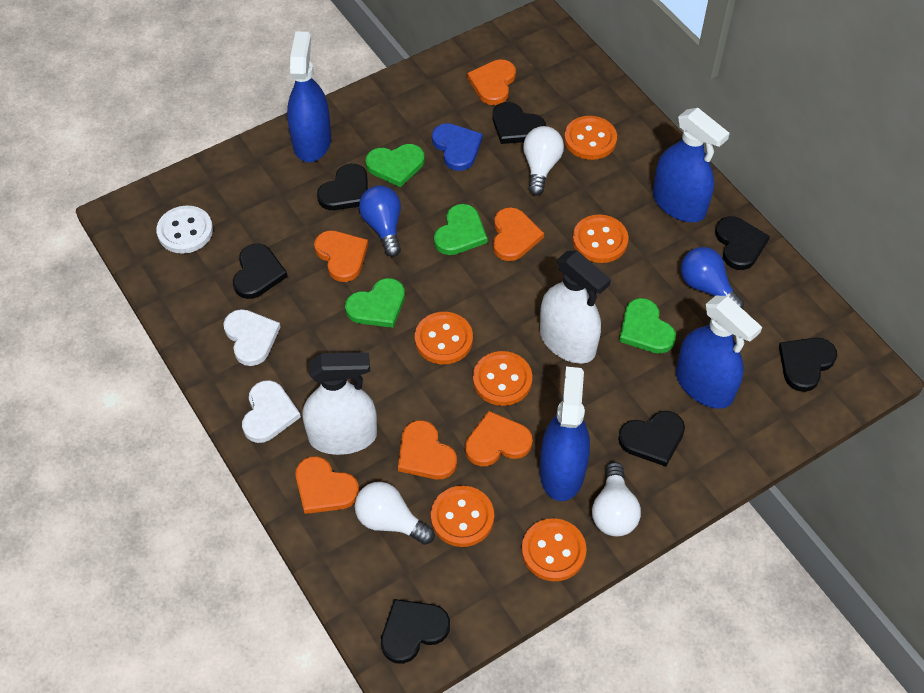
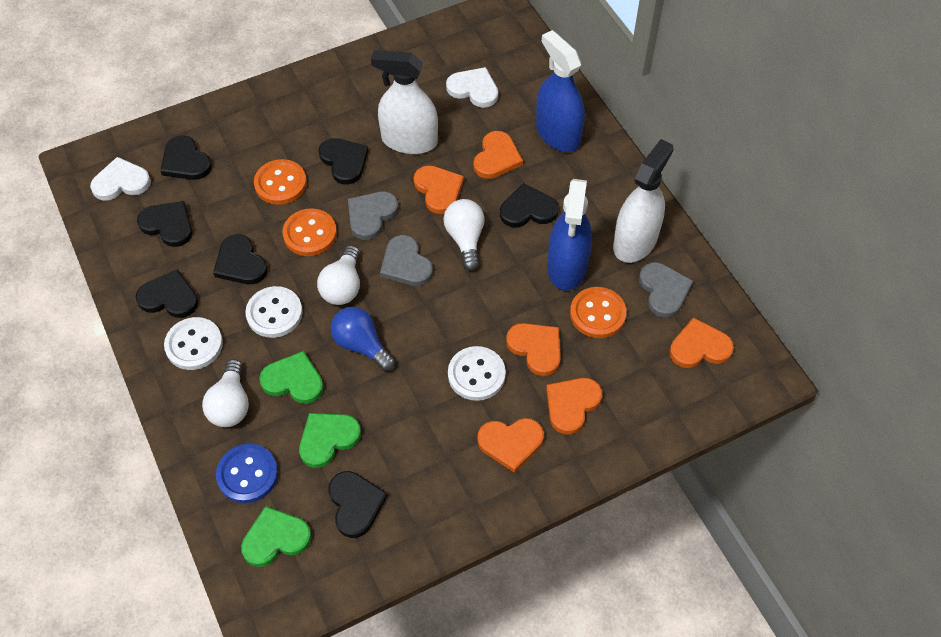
blue button: none = 0 -> [216,444,278,503] = 1
blue heart: [432,123,482,171] = 1 -> none = 0
blue light bulb: [359,185,401,257] [681,247,744,309] = 2 -> [330,307,395,371] = 1
blue spray bottle: [287,32,331,162] [540,367,590,501] [653,108,730,222] [676,296,762,409] = 4 -> [536,30,585,152] [547,179,592,291] = 2
green heart: [345,278,405,328] [366,144,425,187] [434,204,487,255] [619,298,676,354] = 4 -> [241,506,311,567] [259,351,323,404] [299,413,361,468] = 3
grey heart: none = 0 -> [348,192,398,240] [380,235,433,286] [639,262,693,318] = 3
orange button: [415,312,473,364] [431,486,494,547] [473,351,532,406] [522,518,587,581] [564,116,617,160] [573,215,628,263] = 6 -> [254,159,307,205] [283,208,337,256] [570,287,627,338] = 3
white button: [156,205,213,254] = 1 -> [164,317,223,370] [245,286,303,338] [448,346,506,401] = 3

